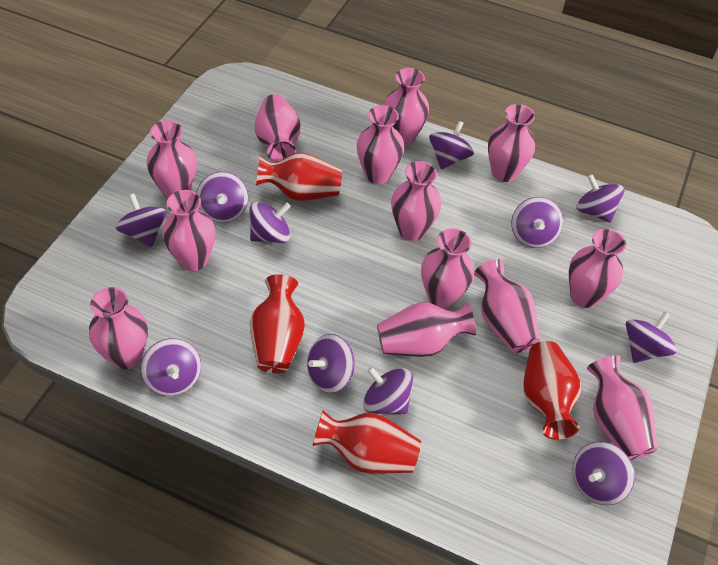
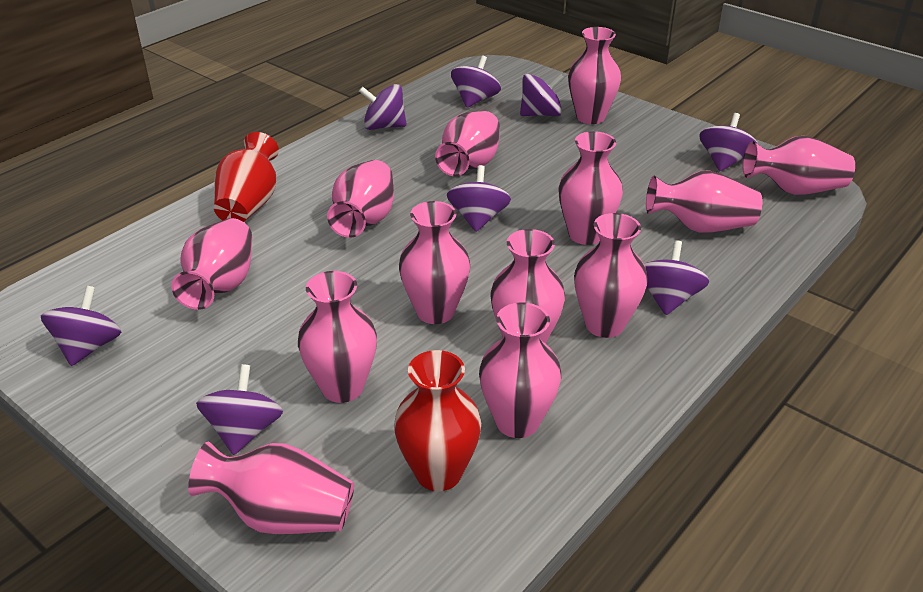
purple spinning top: [116,193,167,247] [141,338,201,396] [197,172,248,223] [250,202,291,243] [307,334,354,393] [363,367,413,414] [429,121,474,170] [511,197,563,248] [573,441,635,505] [576,174,624,223] [626,311,677,363] = 11 -> [41,286,121,366] [196,364,283,455] [359,84,407,130] [447,165,511,232] [451,55,501,108] [520,74,565,116] [644,240,709,315] [699,113,758,171] = 8
red vase: [250,274,305,373] [256,152,342,201] [312,410,421,473] [524,341,581,440] = 4 -> [214,132,279,222] [394,350,481,491] = 2

